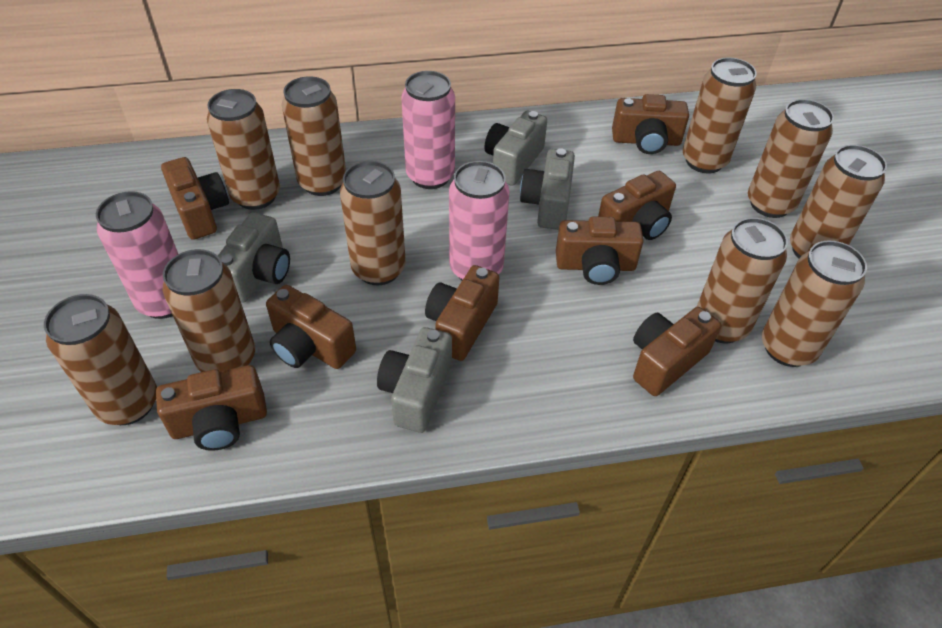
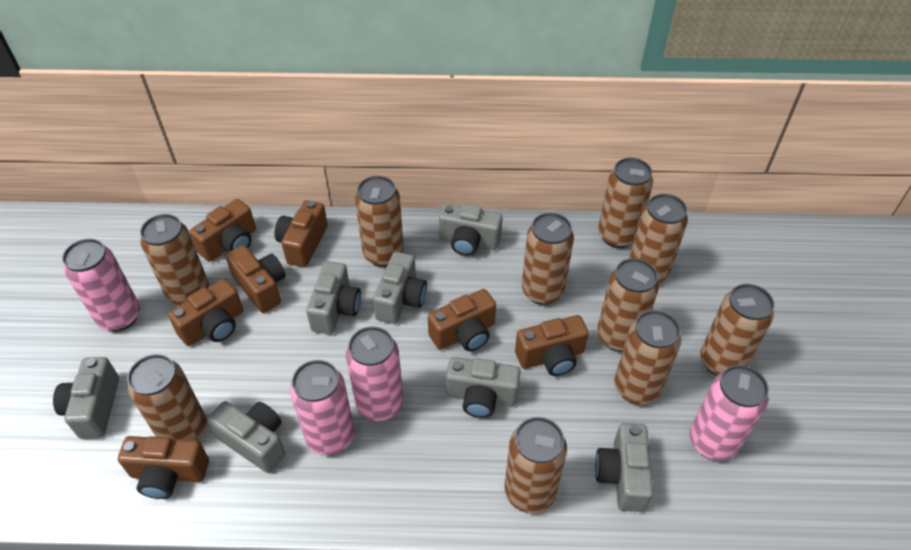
brown camera: [156,365,267,451] [161,157,229,240] [266,285,356,369] [425,265,499,361] [556,216,644,285] [598,171,676,240] [612,94,689,154] [633,307,721,396] = 8 -> [118,436,209,499] [168,279,243,346] [189,199,256,262] [225,245,286,313] [274,200,328,267] [428,289,496,351] [515,315,589,376] = 7
grey camera: [218,212,290,303] [377,327,452,433] [484,111,547,186] [520,148,575,230] = 4 -> [53,357,119,439] [207,401,285,473] [306,261,361,334] [373,252,427,324] [439,203,503,256] [446,357,521,418] [595,423,653,512] = 7
pink can: [96,191,178,319] [401,71,455,189] [449,161,510,280] = 3 -> [62,239,140,331] [290,360,354,455] [346,326,403,421] [690,365,769,461] = 4

